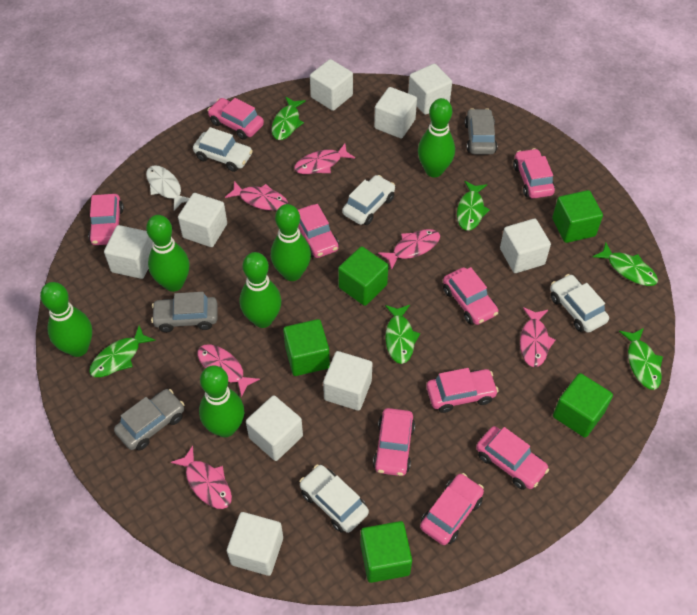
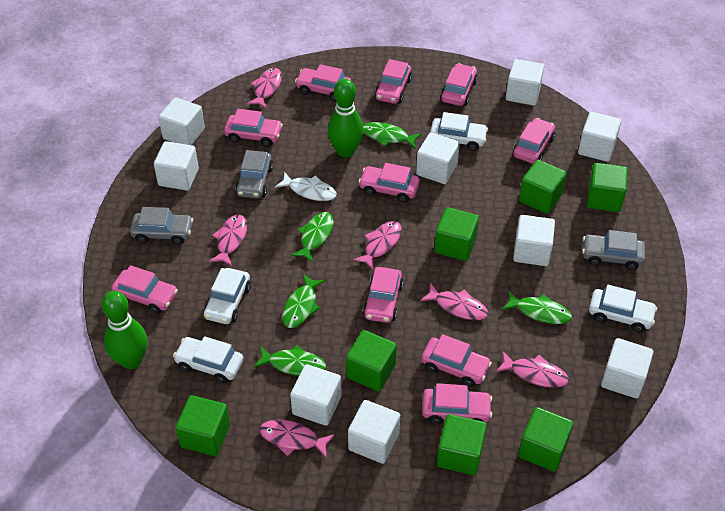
green bowling pin: [40,282,92,357] [146,215,189,292] [199,365,244,437] [240,252,281,328] [271,204,311,281] [418,98,455,177] = 6 -> [101,291,148,369] [327,79,364,158] = 2
green cube: [283,319,330,376] [338,246,388,306] [360,521,412,583] [552,190,603,243] [553,373,613,438] = 5 -> [175,395,230,456] [346,330,397,391] [434,207,479,261] [437,414,487,475] [518,407,574,472] [519,160,567,214] [587,163,628,212] = 7
green fish: [89,326,156,377] [271,97,306,140] [385,305,420,364] [457,181,490,231] [593,242,658,286] [619,328,663,390] = 6 -> [254,345,326,376] [282,274,326,328] [291,212,334,263] [363,122,422,148] [502,291,572,324] = 5
pink car: [88,194,124,245] [207,98,264,140] [298,204,339,258] [373,408,415,476] [420,473,484,545] [426,368,498,413] [443,267,498,325] [476,426,549,490] [513,148,555,199] = 9 -> [111,265,178,314] [224,109,283,147] [295,64,351,101] [359,163,420,203] [363,267,404,323] [375,59,412,104] [421,334,492,387] [422,383,492,424] [440,63,478,106] [513,118,555,164] = 10

